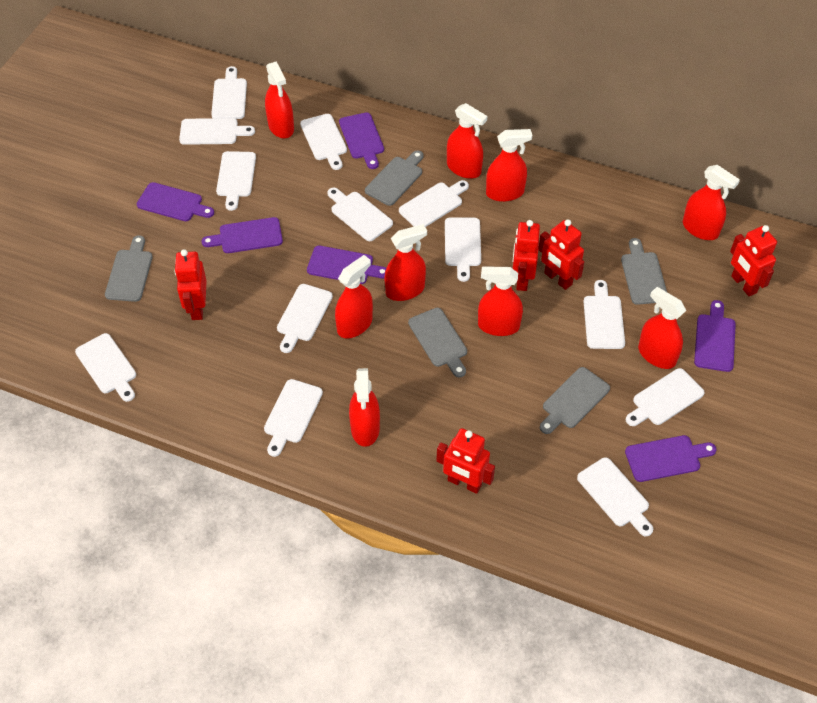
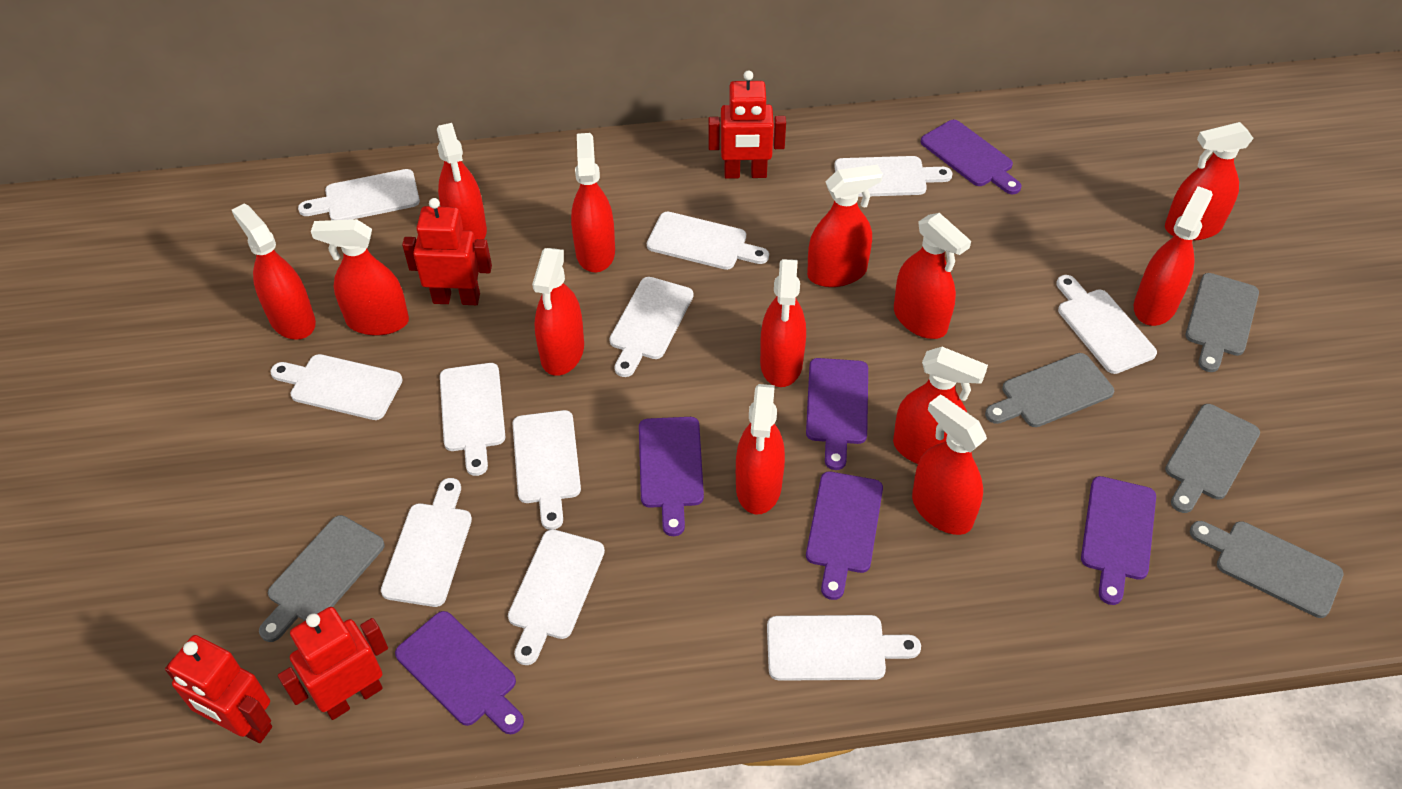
red robot: [175,249,207,320] [436,428,495,494] [513,220,540,291] [538,219,584,290] [730,225,777,296] = 5 -> [165,635,272,743] [278,607,388,720] [402,198,492,305] [708,70,786,179] = 4
red spray bottle: [265,61,294,138] [335,255,373,338] [349,368,380,447] [384,224,427,301] [447,103,487,179] [478,266,523,336] [486,129,532,202] [638,287,686,369] [683,165,740,240] = 9 -> [232,203,316,340] [311,219,409,335] [437,123,487,240] [532,248,584,376] [571,133,615,272] [736,384,785,514] [760,259,806,387] [807,165,883,287] [893,347,988,464] [894,213,971,339] [912,395,987,535] [1134,186,1213,326] [1165,122,1254,241] = 13
white cutting board: [75,333,136,402] [179,118,255,145] [211,66,247,119] [216,151,256,211] [264,379,323,457] [277,284,333,353] [300,114,347,170] [327,188,393,241] [399,180,469,227] [445,217,481,282] [577,457,653,536] [584,280,625,349] [626,368,705,426] = 13 -> [270,354,402,420] [298,169,420,220] [381,478,472,607] [440,363,505,476] [508,529,605,665] [512,410,581,530] [609,277,694,377] [647,212,769,270] [767,615,921,681] [834,156,952,197] [1056,275,1157,374] = 11

